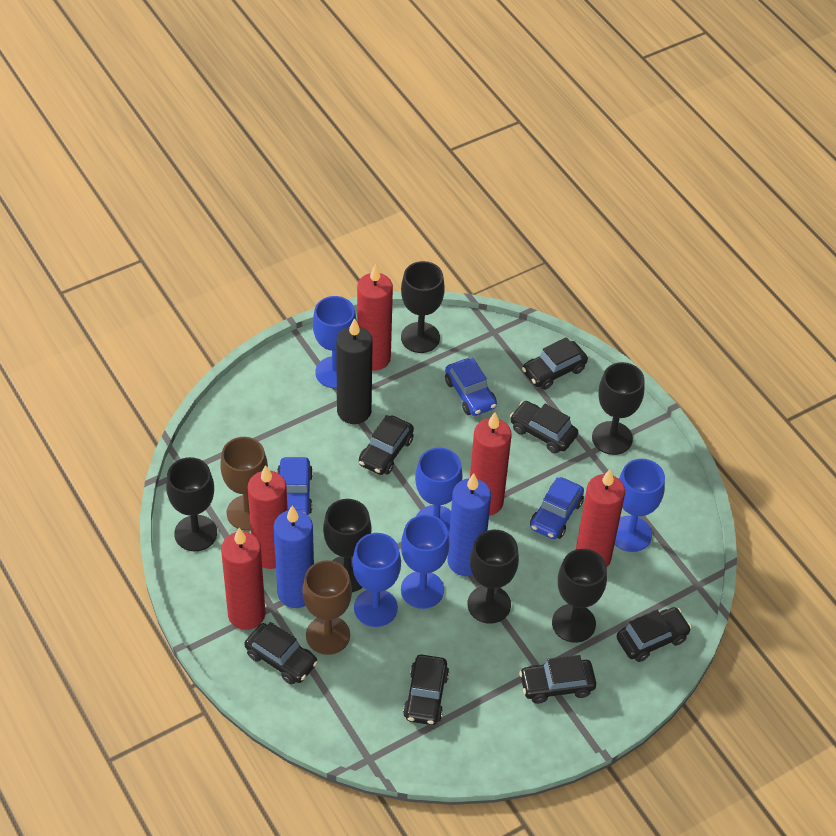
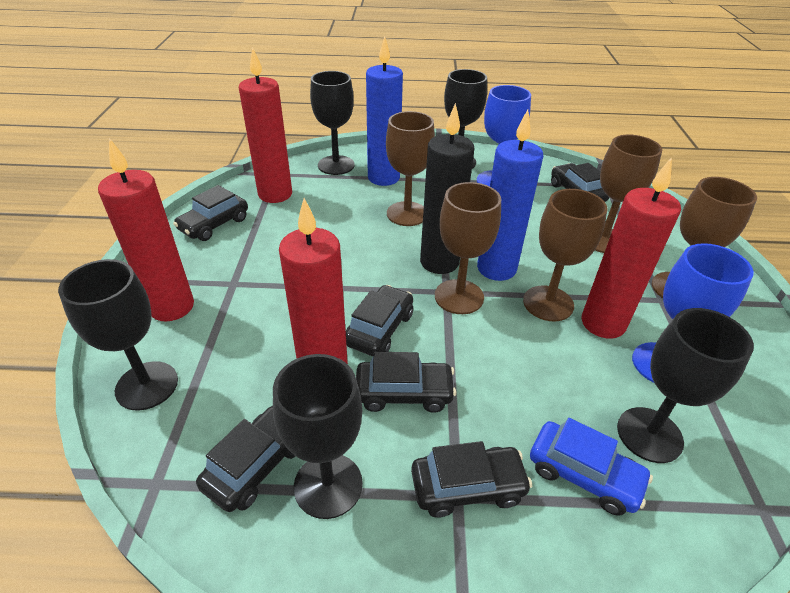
black car: [244,622,318,685] [359,415,414,475] [403,655,449,725] [510,401,578,454] [519,655,596,704] [522,337,588,390] [616,607,692,662] = 7 -> [173,185,248,241] [196,406,295,512] [346,285,413,356] [356,352,456,413] [411,441,532,518] [551,163,609,202] = 6
black goblet: [166,457,217,551] [323,499,372,592] [401,261,445,353] [467,530,519,624] [552,549,607,643] [592,362,645,455] = 6 -> [58,259,178,411] [273,354,363,519] [310,71,354,175] [444,69,487,169] [617,308,754,463] = 5
blue car: [277,457,313,515] [445,358,497,416] [530,477,584,539] = 3 -> [530,418,653,516] = 1
blue goblet: [313,296,357,388] [352,533,401,627] [401,515,449,609] [415,448,463,536] [615,459,665,552] = 5 -> [477,85,531,186] [632,243,754,383] = 2
brown goblet: [220,437,268,531] [302,560,352,655] = 2 -> [386,111,435,226] [435,182,501,314] [523,189,608,321] [595,135,662,253] [652,177,757,298] = 5
red candle: [221,528,266,630] [248,465,288,569] [357,264,393,371] [470,412,512,516] [576,469,625,567] = 5 -> [98,138,194,321] [239,47,292,203] [279,198,348,364] [581,157,681,339] = 4

